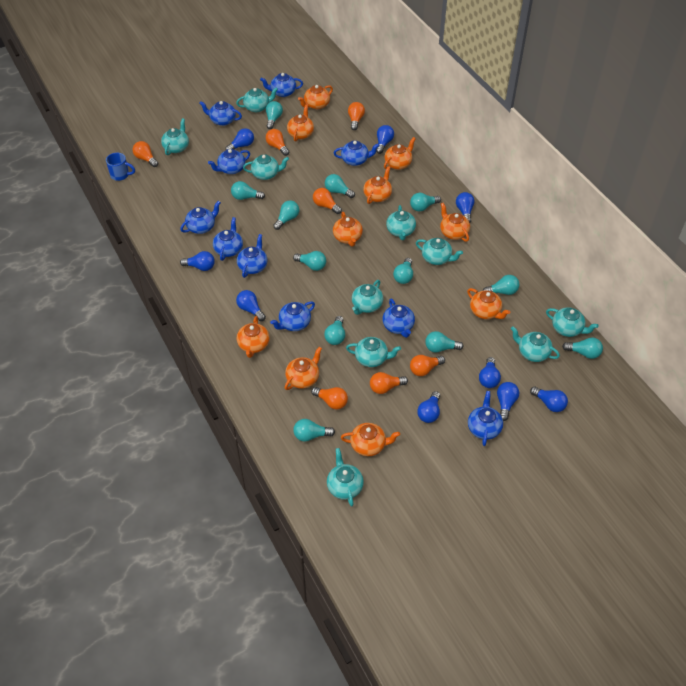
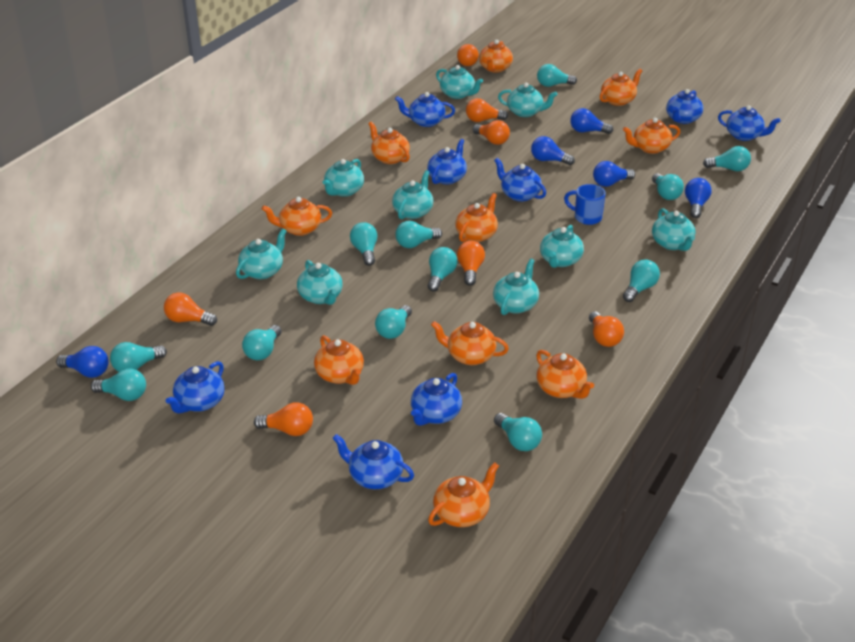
blue light bulb: [180,251,215,271] [226,128,254,150] [236,290,266,321] [376,125,394,154] [417,391,440,423] [456,192,475,223] [479,357,501,388] [497,382,519,421] [530,386,568,412] = 9 -> [56,346,109,378] [531,136,575,165] [570,108,613,134] [593,161,635,187] [685,178,712,218] = 5
blue teapot: [180,201,221,234] [199,101,242,126] [208,149,250,174] [213,217,243,261] [237,234,267,278] [260,73,303,97] [270,301,315,331] [334,141,380,166] [383,299,415,338] [468,391,503,446] = 10 -> [166,361,225,414] [333,434,414,489] [395,92,455,127] [411,373,462,426] [427,139,467,184] [494,158,546,202] [666,89,703,124] [718,105,781,141] = 8
turquoise teapot: [161,118,189,155] [236,87,278,112] [243,154,289,180] [327,448,364,507] [346,337,401,367] [352,280,384,315] [386,205,416,240] [416,238,463,265] [511,326,560,362] [546,307,599,337] = 10 -> [236,228,286,279] [297,260,343,305] [323,159,364,197] [392,170,433,219] [436,65,483,99] [493,258,539,315] [498,83,558,117] [540,225,584,268] [652,208,696,251] = 9

